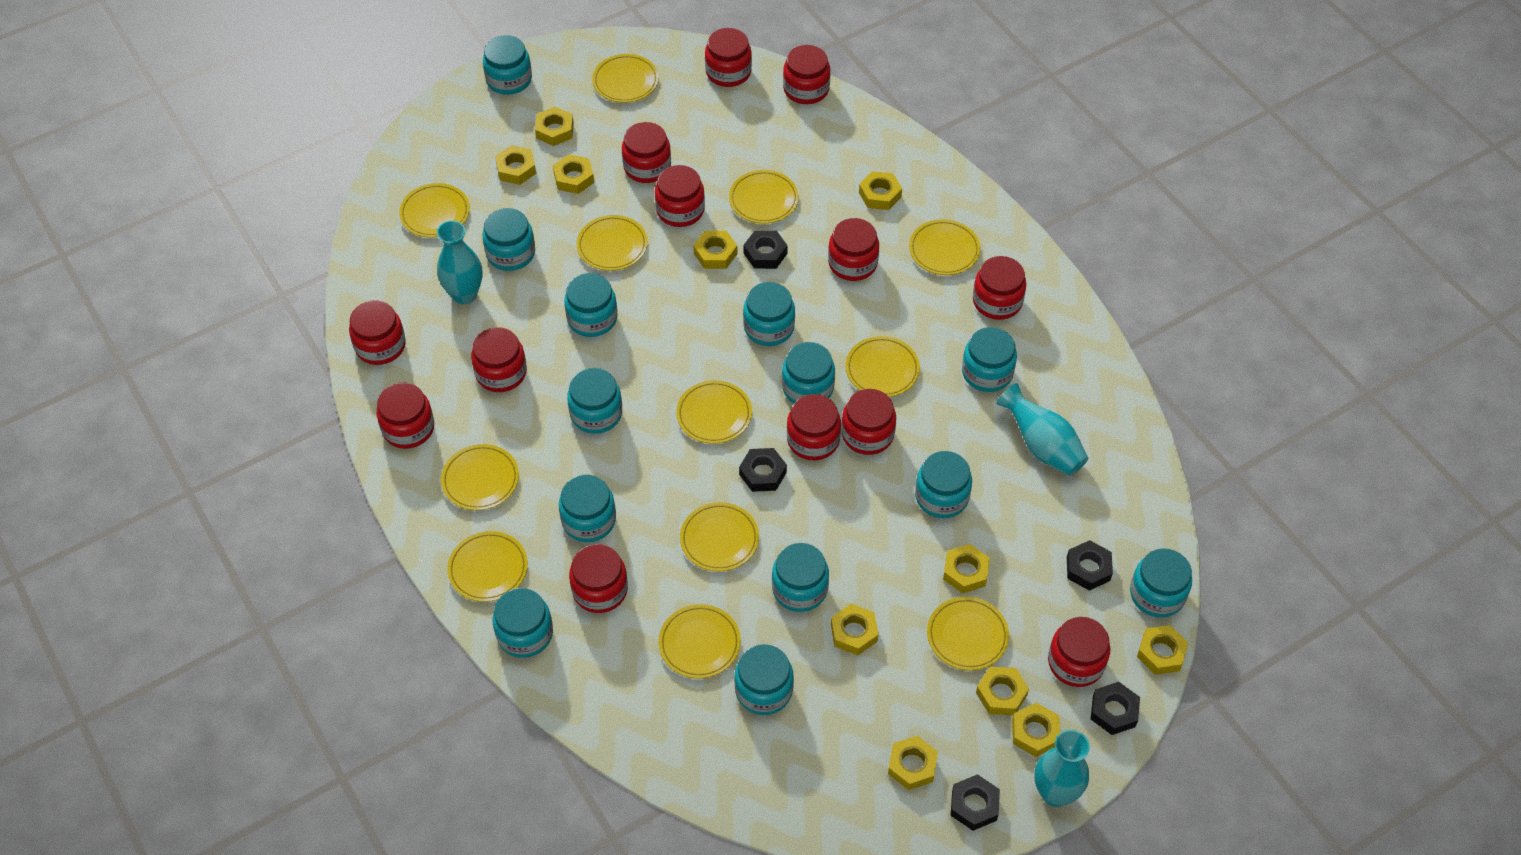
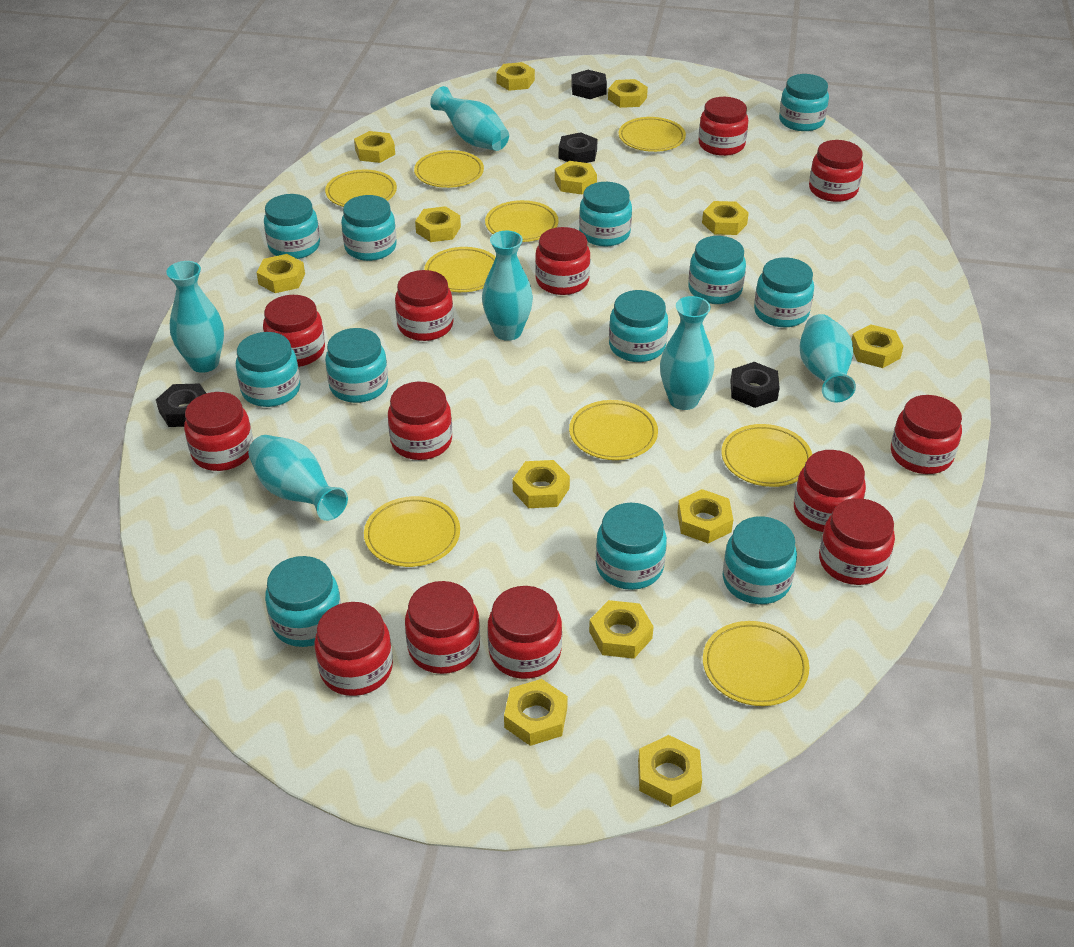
black nut: [739,448,787,492] [743,230,788,269] [951,774,1000,831] [1067,540,1113,591] [1091,682,1140,735] = 5 -> [156,383,206,427] [558,132,598,163] [571,70,607,99] [730,362,780,408] = 4
turquoise jar: [482,208,535,271] [483,35,532,95] [492,588,553,658] [559,475,616,542] [564,273,618,337] [567,368,622,434] [734,644,794,715] [743,282,795,346] [772,543,829,612] [782,342,835,403] [915,451,972,518] [962,327,1017,392] [1130,548,1192,617] = 13 -> [236,332,300,407] [264,194,320,259] [265,556,341,647] [325,328,388,403] [341,195,397,261] [579,182,632,246] [596,503,667,590] [609,290,668,362] [688,236,746,304] [723,516,797,604] [754,257,814,327] [779,74,829,131] = 12
turquoise vase: [437,221,483,304] [996,383,1088,476] [1035,730,1090,807] = 3 -> [166,261,224,373] [248,435,348,521] [430,86,509,151] [482,230,533,341] [660,296,714,410] [800,314,856,402] = 6
yellow nut: [495,145,536,185] [535,107,574,146] [553,154,594,194] [693,231,737,269] [831,604,878,655] [859,171,902,210] [888,736,938,790] [943,544,990,594] [976,667,1029,715] [1012,703,1060,757] [1137,625,1189,675] = 11 -> [256,254,305,293] [354,131,395,163] [415,206,461,242] [496,62,535,91] [504,679,568,746] [513,460,570,508] [555,161,597,194] [589,600,654,659] [608,79,648,108] [638,735,702,807] [677,489,733,543] [702,201,749,235] [852,324,904,368] = 13
yellow plate: [399,183,470,238] [441,444,519,510] [447,531,528,602] [577,215,648,271] [592,54,659,103] [658,604,741,679] [676,380,752,444] [680,502,759,571] [729,170,799,224] [845,336,920,397] [909,219,980,275] [927,597,1009,671] = 12 -> [325,170,397,207] [364,496,460,567] [414,150,484,188] [424,247,496,292] [485,200,559,242] [569,400,658,460] [619,117,686,152] [703,621,809,706] [721,424,812,487] = 9

